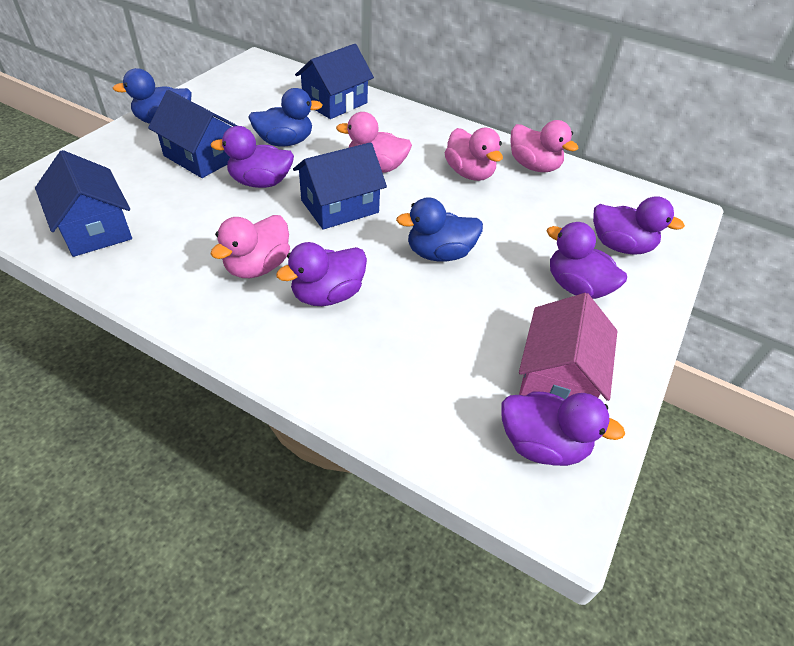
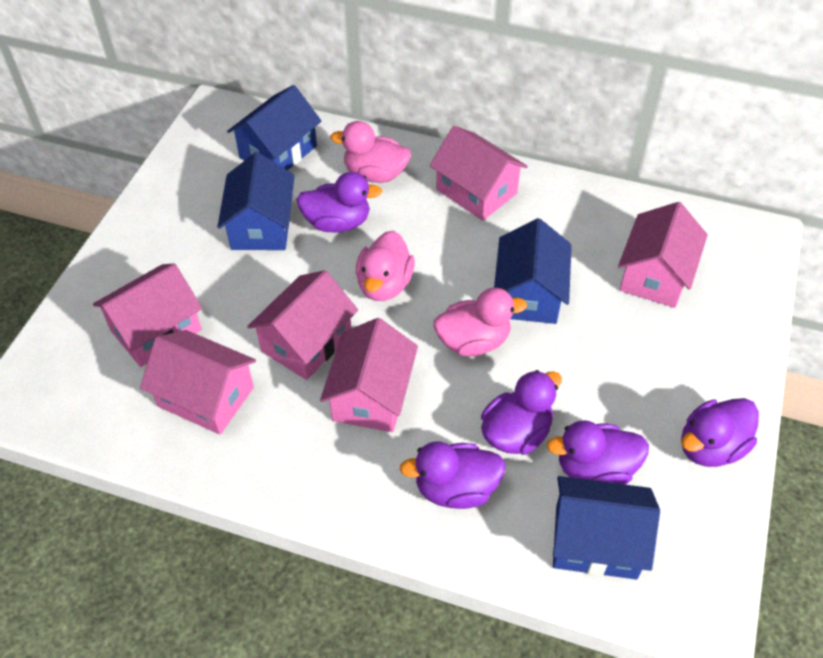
blue duck: [113,68,192,124] [248,88,322,146] [396,197,483,262] = 3 -> none = 0
pink duck: [211,215,290,278] [336,112,412,173] [445,128,503,181] [511,120,578,172] = 4 -> [330,121,411,183] [356,231,415,301] [433,288,527,357] = 3
pink house: [519,293,617,401] = 1 -> [93,263,202,367] [140,330,256,435] [247,270,358,380] [320,318,418,432] [430,126,528,221] [618,202,708,308] = 6

